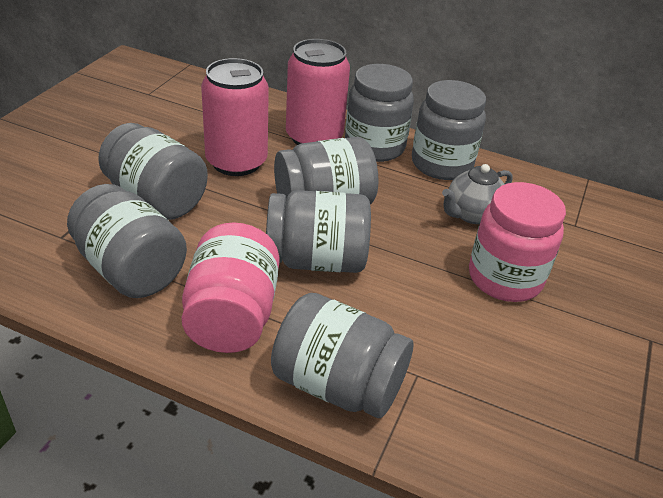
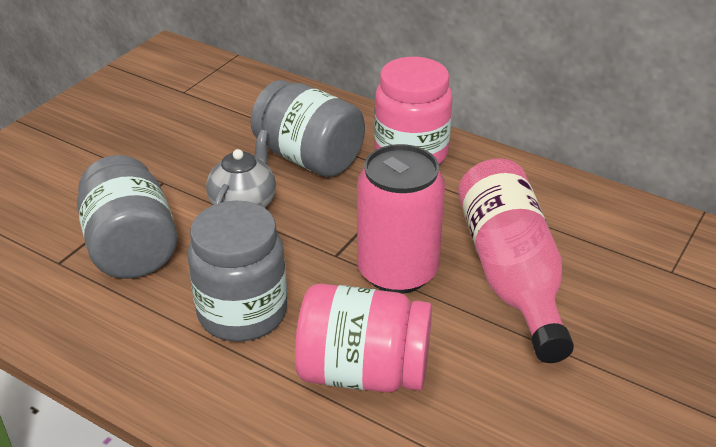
grey jar: [67,184,187,298] [98,123,208,220] [266,190,371,273] [271,293,414,418] [274,137,378,205] [345,64,414,162] [412,80,486,180] = 7 -> [77,155,177,279] [188,201,287,342] [250,80,365,177] = 3
pink bottle: none = 0 -> [458,158,574,363] = 1
pink can: [201,58,269,176] [286,39,350,145] = 2 -> [357,144,445,294] = 1

